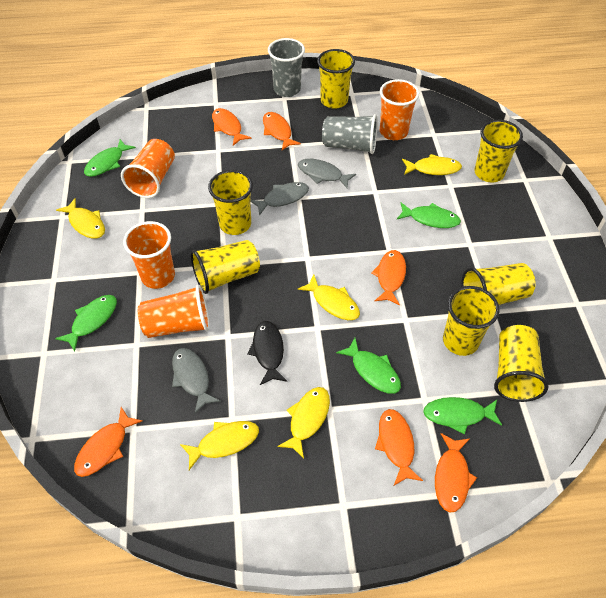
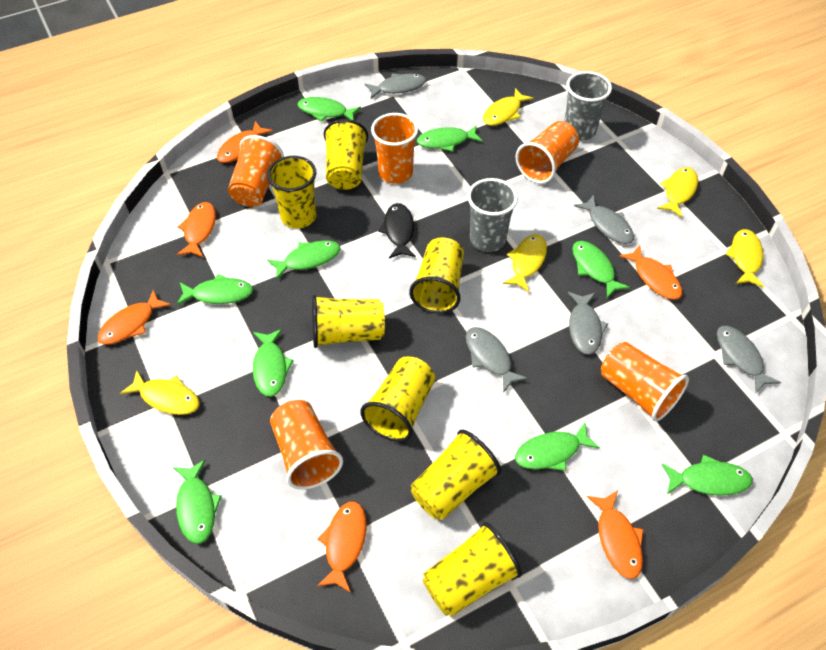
green fish: [55,295,117,352] [84,139,136,177] [336,338,401,394] [397,202,461,228] [423,397,502,434] = 5 -> [173,460,222,544] [177,274,253,305] [253,329,294,397] [267,240,340,280] [298,97,361,122] [417,125,483,152] [515,422,600,471] [572,241,630,298] [662,454,753,496] = 9
grey fish: [172,348,221,413] [250,182,309,216] [298,159,356,189] = 3 -> [365,74,426,99] [466,327,528,393] [568,292,608,355] [574,195,634,244] [717,326,781,393] = 5
orange cup: [121,139,175,198] [123,221,175,289] [138,285,210,338] [380,79,419,140] = 4 -> [228,135,284,207] [270,400,343,490] [371,113,418,184] [516,121,579,184] [601,342,689,422] = 5

